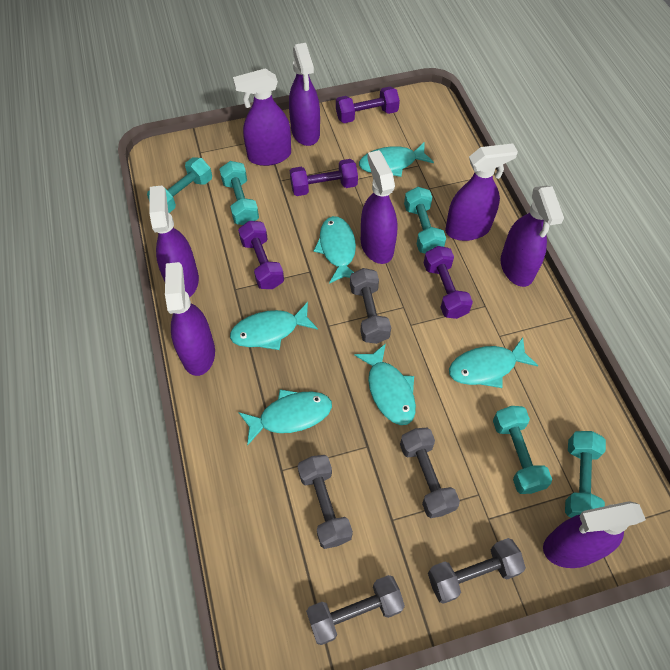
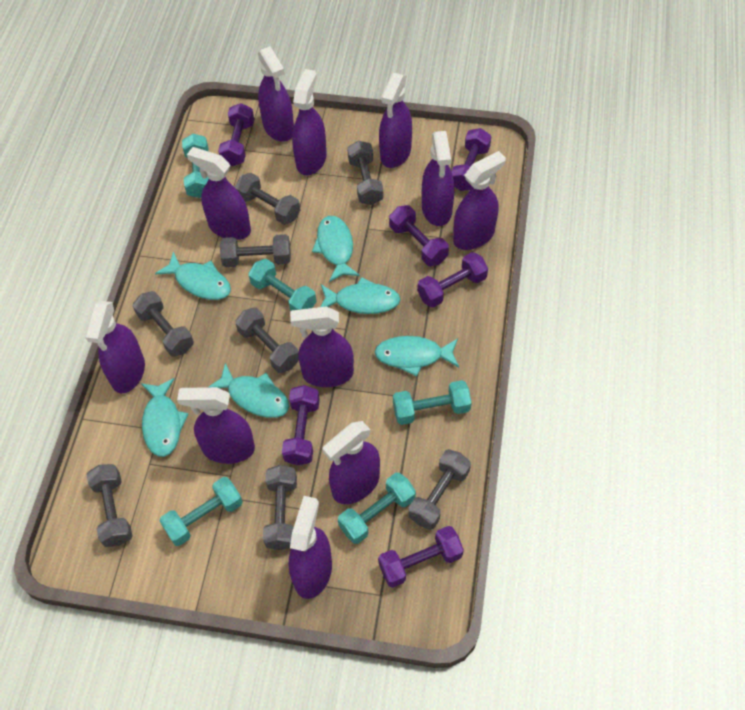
grey dumbbell: [298,455,353,549] [306,575,405,645] [350,268,391,344] [400,428,460,518] [428,538,526,604] = 5 -> [87,464,132,547] [133,291,194,357] [220,234,291,267] [235,173,300,225] [235,308,299,373] [263,465,297,550] [347,141,383,205] [408,449,471,530] = 8
purple dumbbell: [238,221,284,289] [290,159,358,196] [336,87,400,123] [424,246,473,319] = 4 -> [218,103,254,166] [282,385,320,465] [378,526,464,587] [389,205,449,266] [417,252,488,308] [452,128,491,191] = 6
purple spray bottle: [149,185,199,297] [165,262,215,376] [233,68,291,166] [289,43,320,146] [361,150,398,264] [445,143,518,241] [501,186,564,287] [543,501,646,568] = 8 -> [85,301,145,393] [177,387,255,464] [187,147,251,240] [258,46,294,141] [289,496,332,599] [290,306,354,387] [292,69,327,175] [322,421,380,504] [379,73,412,168] [422,131,455,226] [453,151,506,250] = 11

